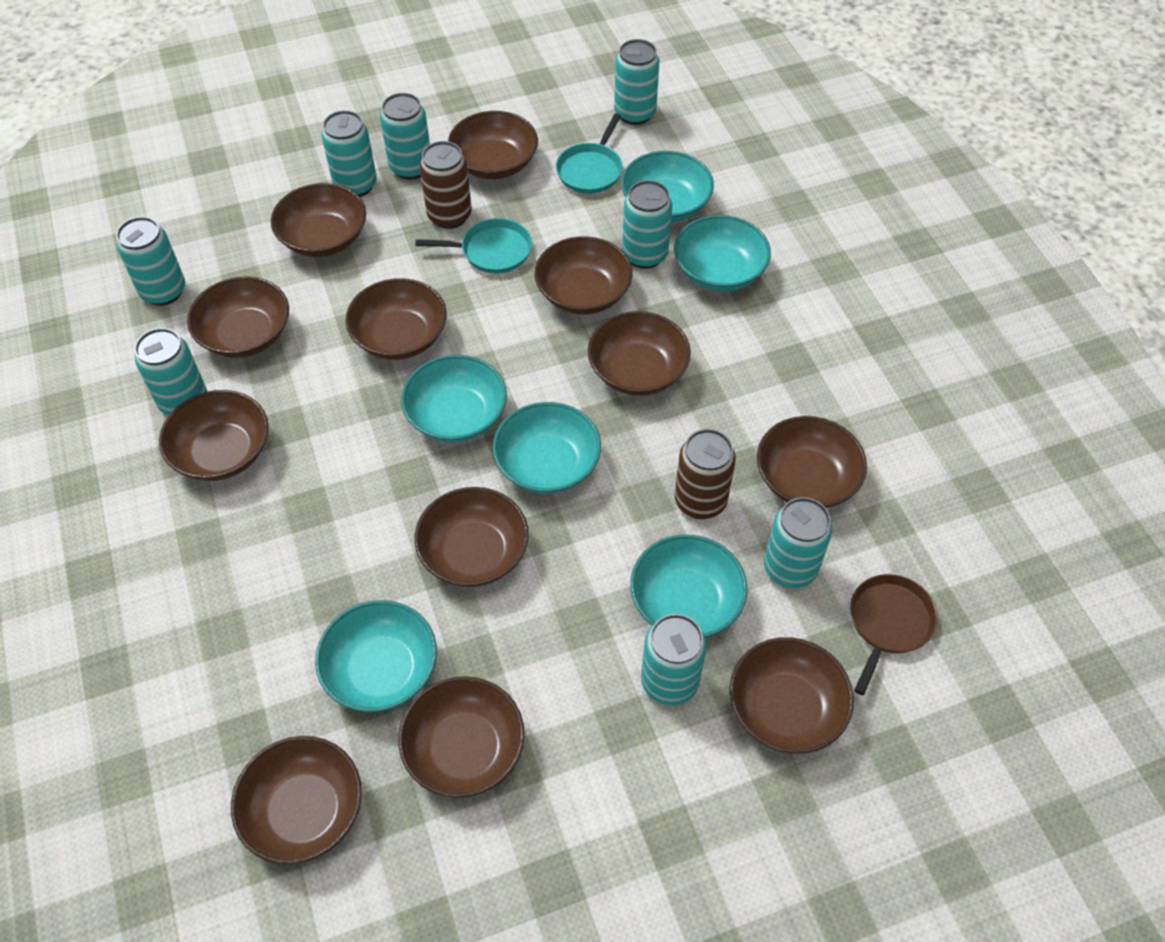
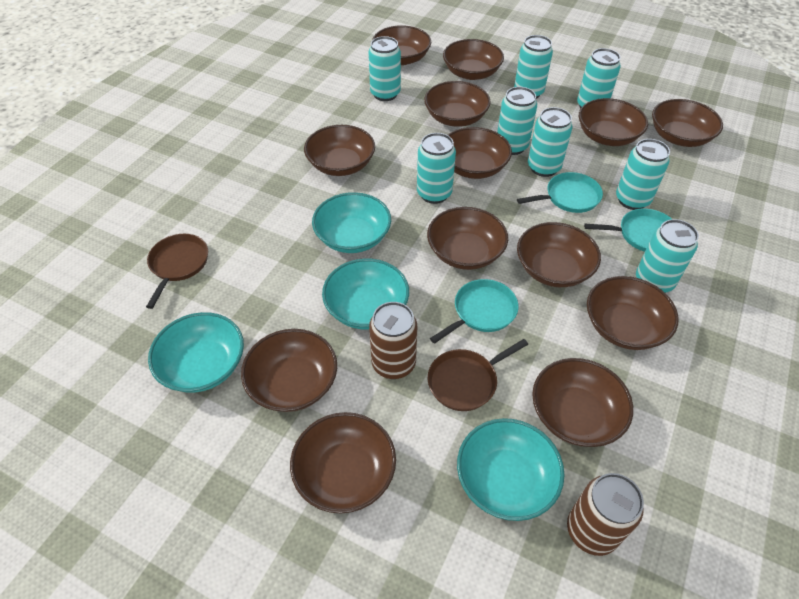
brown bowl: [159,390,269,481] [187,276,289,358] [231,736,362,864] [271,183,366,257] [345,278,447,360] [398,676,525,798] [414,487,529,587] [448,111,538,179] [534,237,633,314] [588,311,691,396] [730,637,854,754] [757,416,867,508] = 12 -> [241,329,337,412] [290,412,396,514] [304,125,375,176] [372,25,431,65] [424,81,490,127] [427,207,508,270] [443,39,504,80] [448,127,512,179] [517,222,601,287] [532,358,633,447] [579,98,648,146] [587,276,679,350] [652,99,723,147] = 13
brown pan: [850,574,938,695] = 1 -> [146,234,208,309] [428,339,528,411] = 2
turquoise bowl: [315,600,437,712] [401,355,507,443] [493,402,601,494] [621,151,714,222] [630,535,747,638] [674,215,771,292] = 6 -> [148,312,244,393] [312,192,391,253] [322,258,409,329] [457,418,565,521] = 4
turquoise pan: [416,218,532,273] [556,113,623,194] = 2 -> [430,279,519,344] [517,172,603,213] [584,208,672,252] = 3

